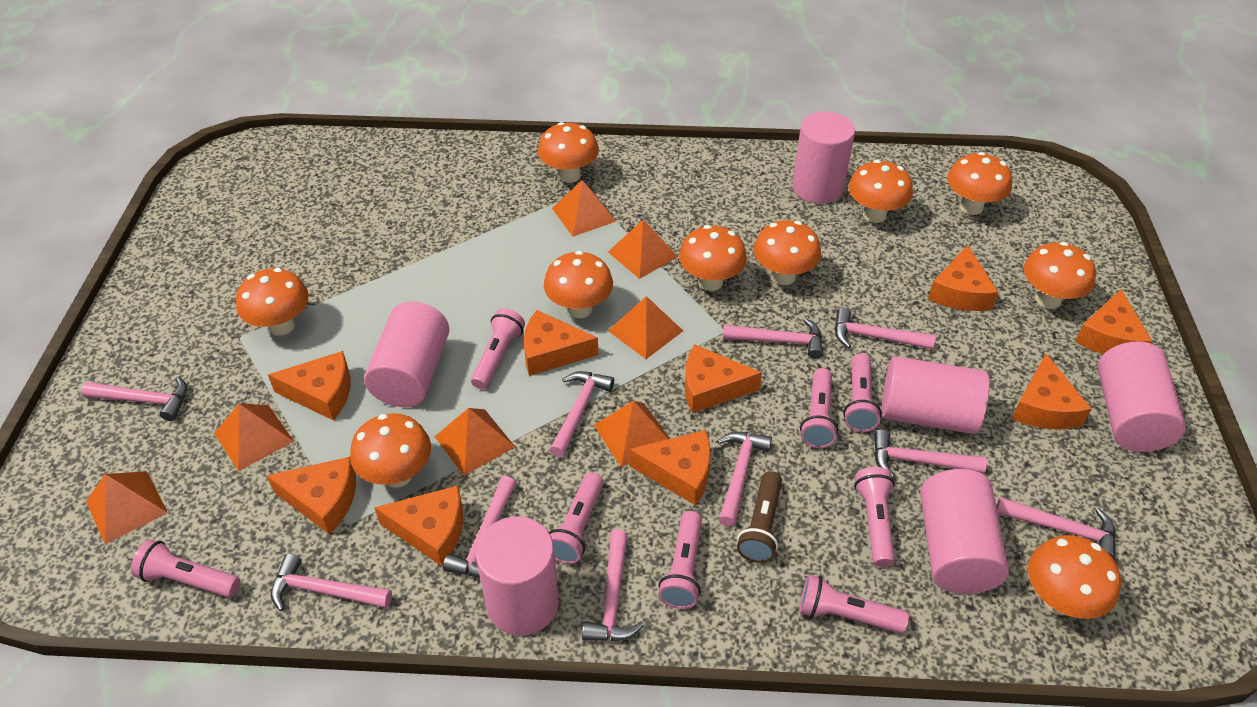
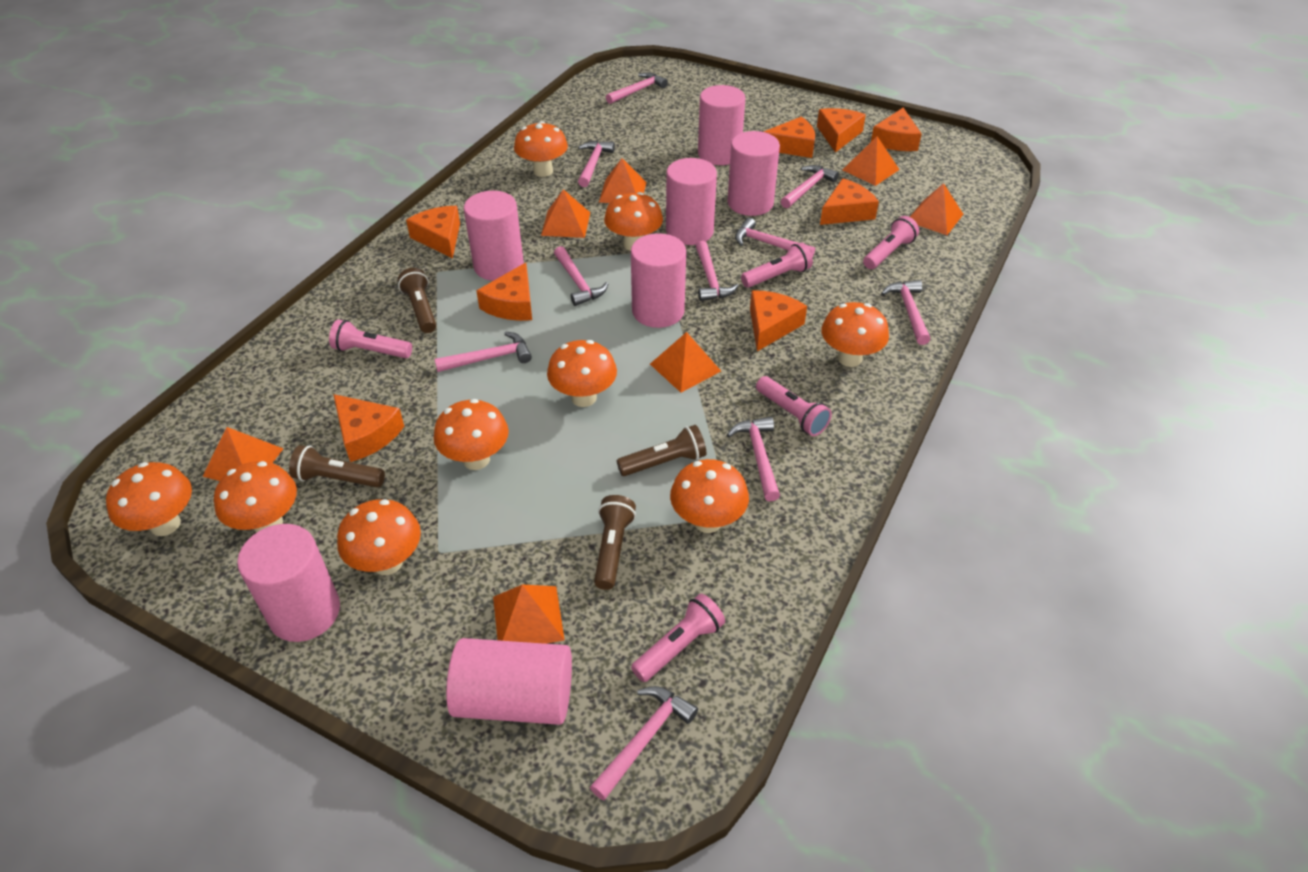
brown flashlight: [737,471,782,563] = 1 -> [289,445,385,488] [398,268,436,333] [594,495,636,590] [617,425,706,476] = 4
orange cheese: [267,457,356,535] [268,351,351,421] [374,486,463,566] [524,310,598,376] [629,430,711,505] [685,344,762,413] [928,245,998,311] [1012,354,1092,429] [1075,289,1152,354] = 9 -> [333,394,404,462] [406,206,460,259] [476,263,532,321] [750,290,807,351] [763,117,815,158] [817,108,866,153] [820,178,879,225] [871,108,922,151] = 8
orange mushroom: [236,268,309,336] [350,413,431,488] [538,122,599,183] [544,251,613,318] [679,225,747,291] [754,220,821,285] [848,160,913,223] [947,152,1012,215] [1024,242,1096,309] [1028,535,1121,619] = 10 -> [106,462,192,536] [214,461,297,533] [337,499,421,575] [434,399,509,470] [514,121,568,177] [547,340,617,407] [604,192,663,251] [670,459,749,533] [821,302,889,367] = 9
pink cylinder: [364,301,449,407] [476,516,559,636] [792,112,855,204] [881,356,989,434] [920,469,1009,594] [1097,341,1186,452] = 6 -> [237,524,340,642] [446,638,572,725] [464,191,524,281] [631,233,686,328] [666,158,717,245] [698,85,745,165] [727,131,780,216] = 7
pink flashlight: [131,540,240,597] [471,309,525,389] [549,473,603,564] [658,511,702,609] [799,575,909,633] [800,368,838,448] [843,353,882,432] [854,467,895,567] = 8 -> [329,319,412,358] [631,594,725,682] [741,242,813,288] [756,376,832,436] [863,216,919,269] = 5

